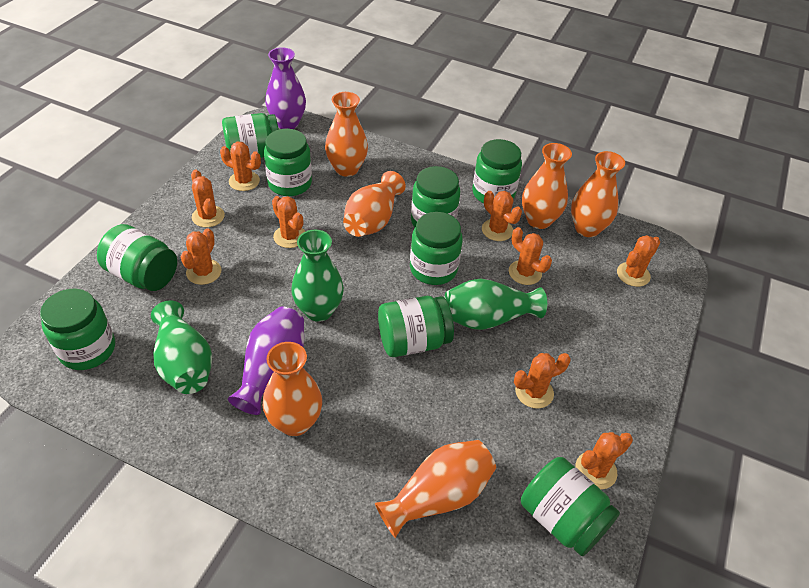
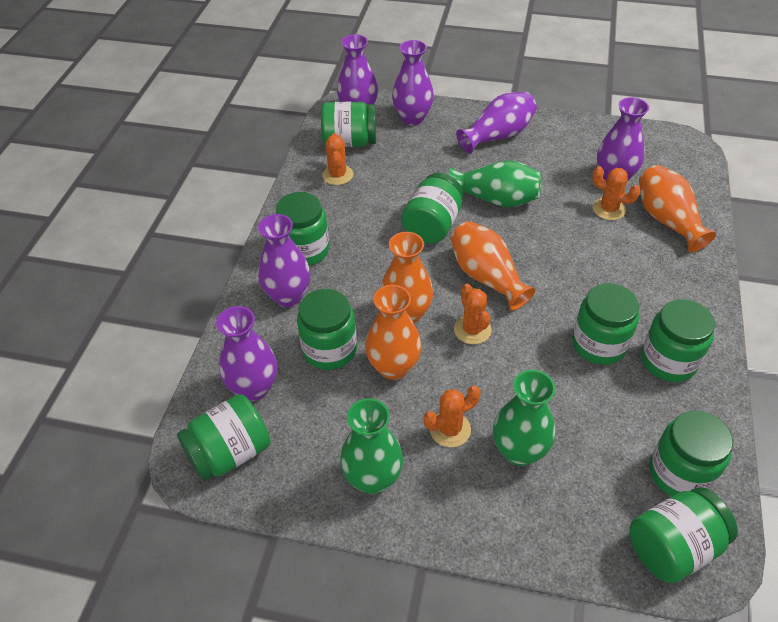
orange cactus: [181,228,222,285] [191,169,225,227] [220,142,261,191] [272,196,305,248] [482,191,522,241] [509,227,552,285] [514,353,571,409] [575,432,633,489] [617,235,660,287] = 9 -> [322,133,353,185] [424,386,480,447] [454,284,492,344] [592,166,640,220] = 4
orange vase: [263,342,322,436] [325,92,368,177] [343,171,406,237] [375,440,496,538] [522,143,572,229] [571,151,625,237] = 6 -> [365,285,422,380] [381,232,433,324] [451,221,535,311] [639,165,716,252] = 4
purple vase: [228,307,304,415] [265,47,306,129] = 2 -> [216,306,277,401] [258,214,310,307] [337,34,378,106] [392,40,434,126] [456,92,537,154] [597,97,649,180] = 6

